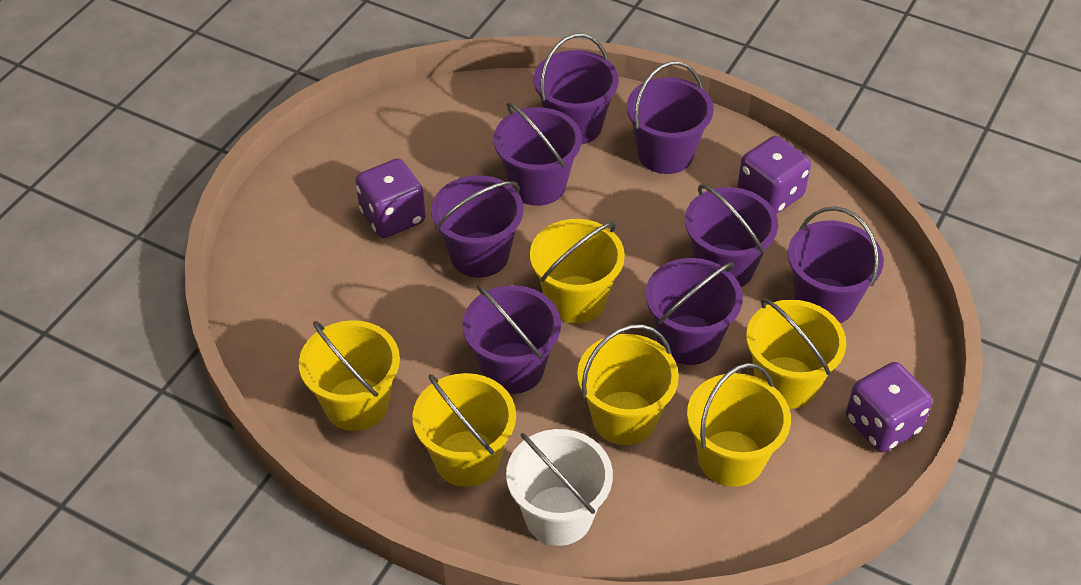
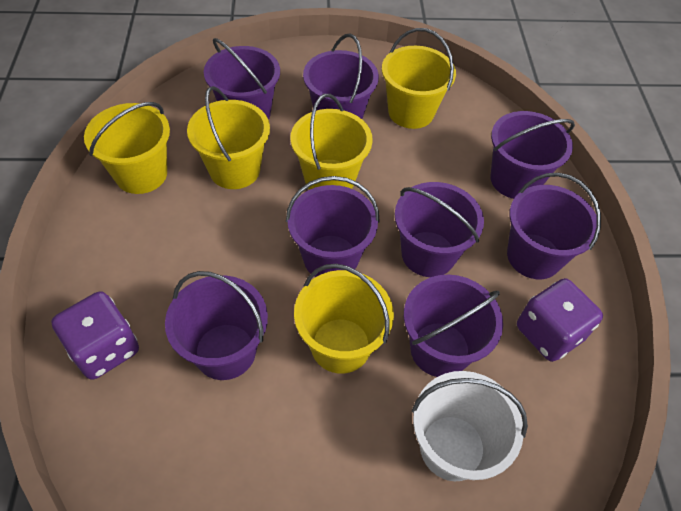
purple dice: [355,159,426,238] [737,136,811,214] [846,362,933,452] = 3 -> [51,291,139,380] [517,278,603,362] = 2
yellow bucket: [299,320,400,431] [412,373,516,487] [530,219,625,324] [577,324,679,445] [687,363,791,487] [746,299,846,409] = 6 -> [84,102,170,194] [187,86,270,189] [290,94,373,190] [294,264,394,374] [382,28,456,129] = 5

